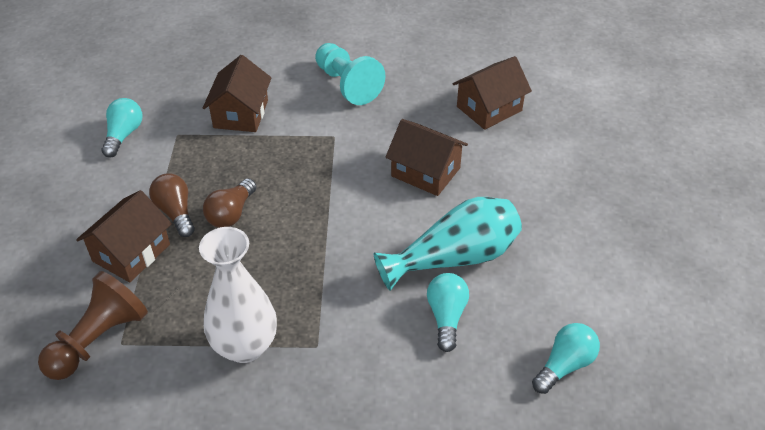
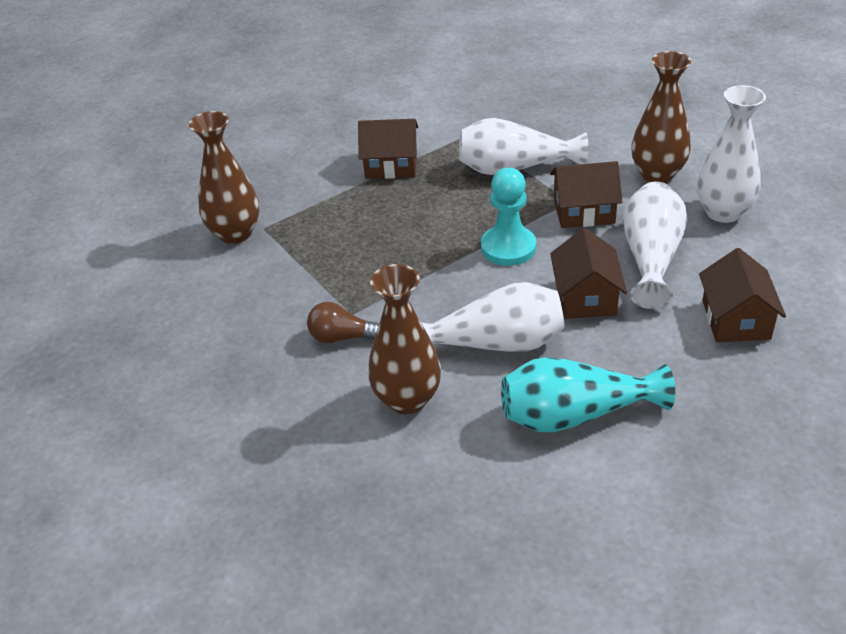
brown light bulb: [149,174,195,237] [203,178,257,228] = 2 -> [307,302,379,343] = 1
brown pawn: [38,271,148,380] = 1 -> none = 0
brown vase: none = 0 -> [189,111,260,244] [368,264,441,414] [631,51,691,183] = 3
turquoise light bulb: [101,98,142,158] [427,273,469,352] [532,323,600,394] = 3 -> none = 0
white vase: [199,227,277,363] = 1 -> [421,282,565,352] [459,118,588,175] [623,181,687,309] [697,85,766,223] = 4

